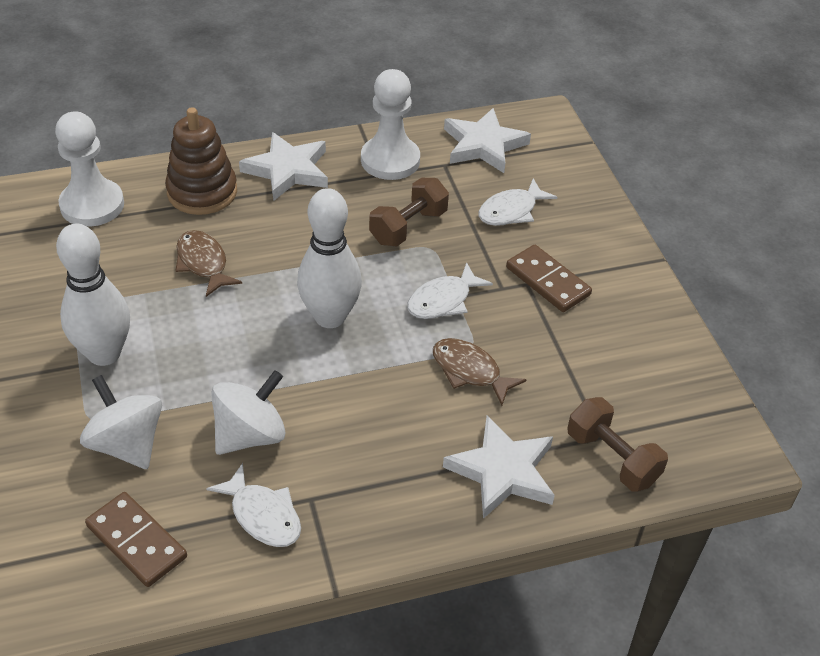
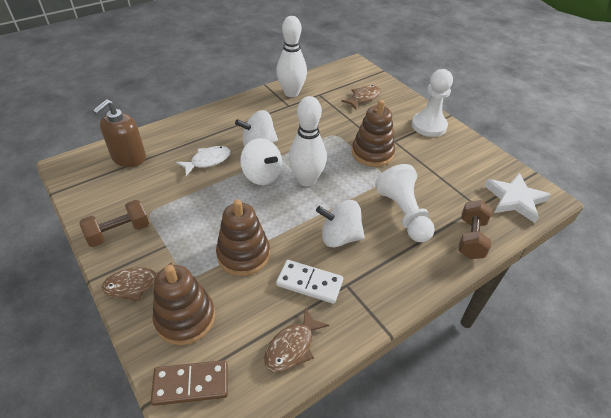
brown domino: [85,492,187,587] [506,245,592,312] = 2 -> [151,360,228,406] = 1
brown fish: [176,230,242,297] [433,338,527,406] = 2 -> [101,262,172,301] [264,308,329,372] [341,85,380,109] = 3
brown soap dispenser: none = 0 -> [93,99,146,167] = 1
brown stacking toy: [165,107,237,215] = 1 -> [152,265,215,345] [216,199,270,276] [352,100,395,167] = 3
white domino: none = 0 -> [276,260,343,304] = 1
white fish: [206,463,301,547] [407,262,493,319] [478,178,557,226] = 3 -> [176,146,231,176] = 1
white spinning top: [80,375,162,469] [211,370,286,455] = 2 -> [235,110,278,147] [240,138,282,185] [316,200,365,248] = 3
white star: [239,132,328,201] [443,415,555,519] [444,108,531,173] = 3 -> [484,173,551,223] = 1

